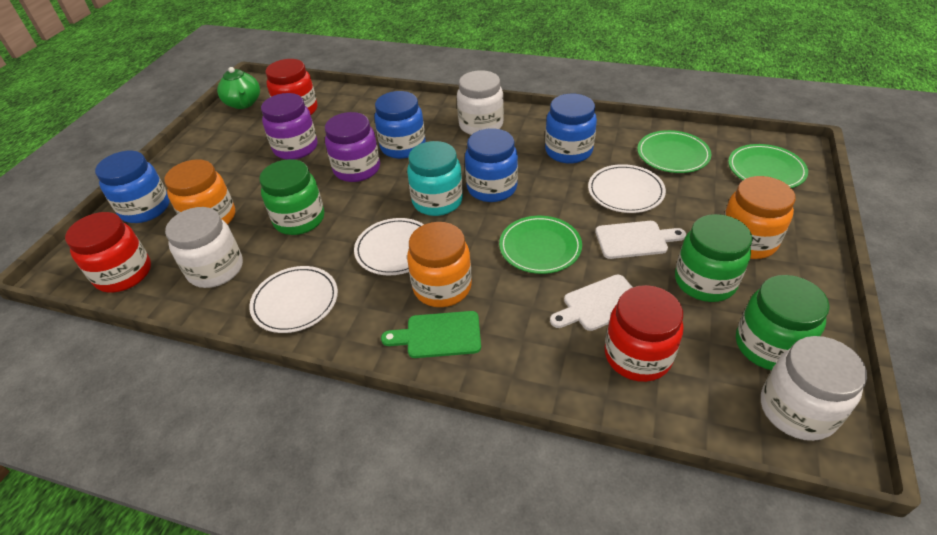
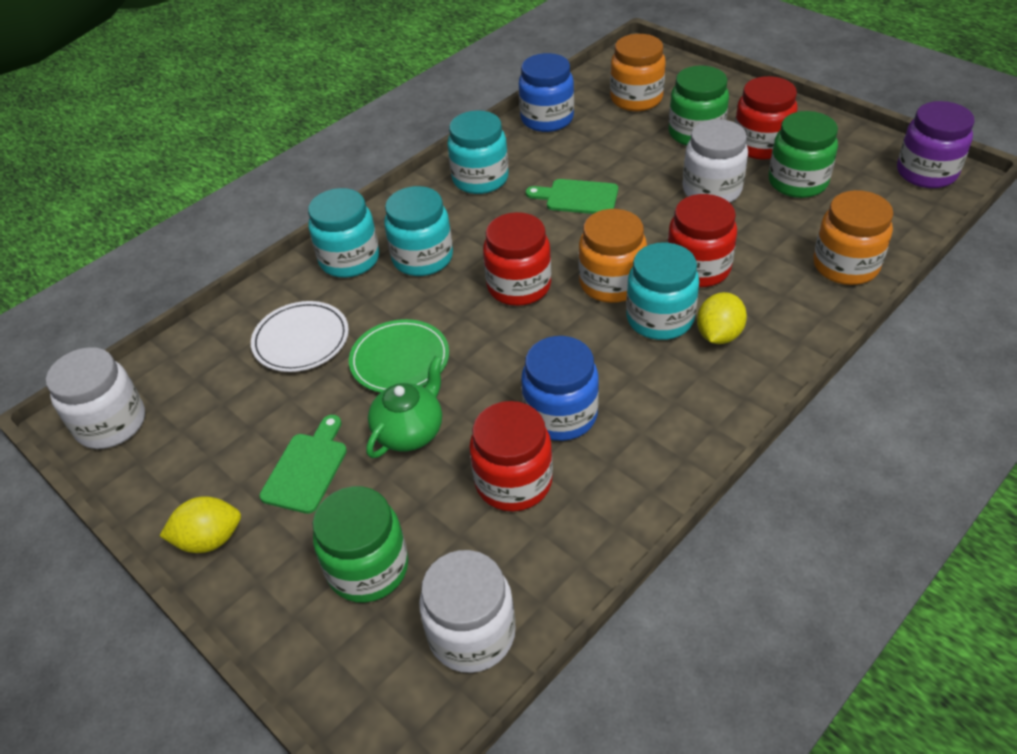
blue jar: [95,151,170,223] [374,91,426,159] [465,128,518,202] [545,94,597,164] = 4 -> [519,53,574,132] [521,336,599,441] = 2
green cutting board: [381,311,481,358] = 1 -> [259,415,347,514] [526,179,618,214] = 2
green plate: [499,216,582,274] [637,130,711,173] [728,144,808,188] = 3 -> [349,319,449,393] = 1
purple jar: [261,93,318,160] [325,112,380,182] = 2 -> [897,101,975,188] = 1
red jar: [65,212,151,293] [265,59,317,115] [605,285,684,382] = 3 -> [469,401,553,511] [483,212,551,306] [667,194,737,287] [735,76,797,160] = 4
turquoise jar: [407,141,463,216] = 1 -> [308,188,379,278] [384,186,453,276] [447,110,509,194] [626,242,699,340] = 4
white cutting board: [550,275,633,331] [595,221,686,259] = 2 -> none = 0
white plate: [249,266,338,333] [354,218,424,276] [588,164,666,213] = 3 -> [251,301,349,372] = 1
yellow lemon: none = 0 -> [160,496,241,553] [697,292,747,344] = 2

